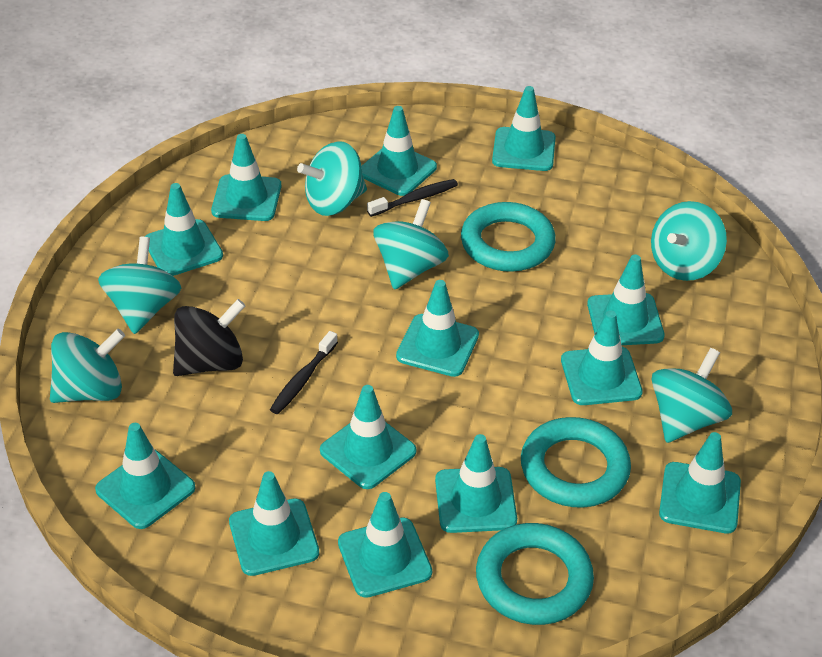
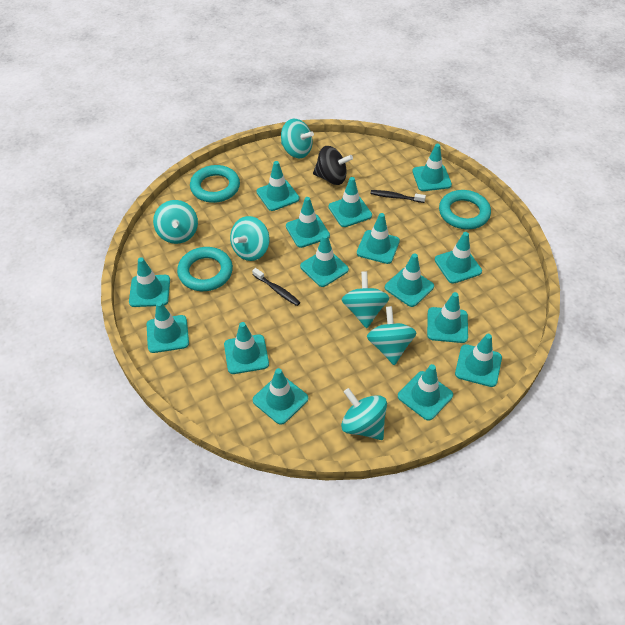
turquoise traffic cone: [95,423,195,529] [145,183,223,276] [211,134,281,221] [229,471,319,576] [320,385,416,489] [338,492,432,598] [362,106,437,196] [396,280,479,377] [435,434,517,533] [492,86,556,171] [561,310,643,405] [587,255,664,345] [659,432,741,533] = 13 -> [129,257,170,307] [147,301,189,353] [224,322,269,374] [253,368,308,425] [256,161,299,211] [286,197,330,248] [300,234,349,287] [328,177,372,227] [357,213,400,264] [385,253,434,307] [398,364,453,421] [412,144,452,191] [427,292,468,343] [435,232,482,284] [455,334,502,387] = 15

